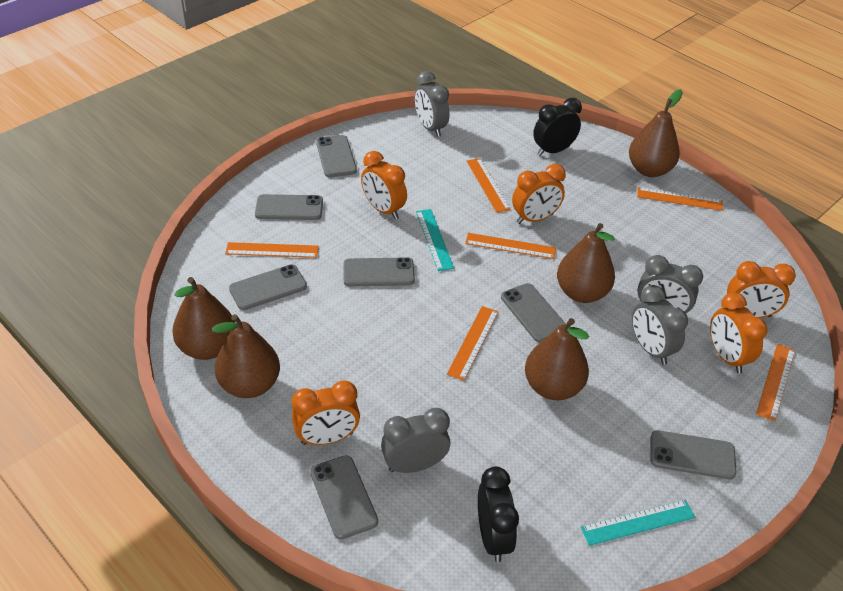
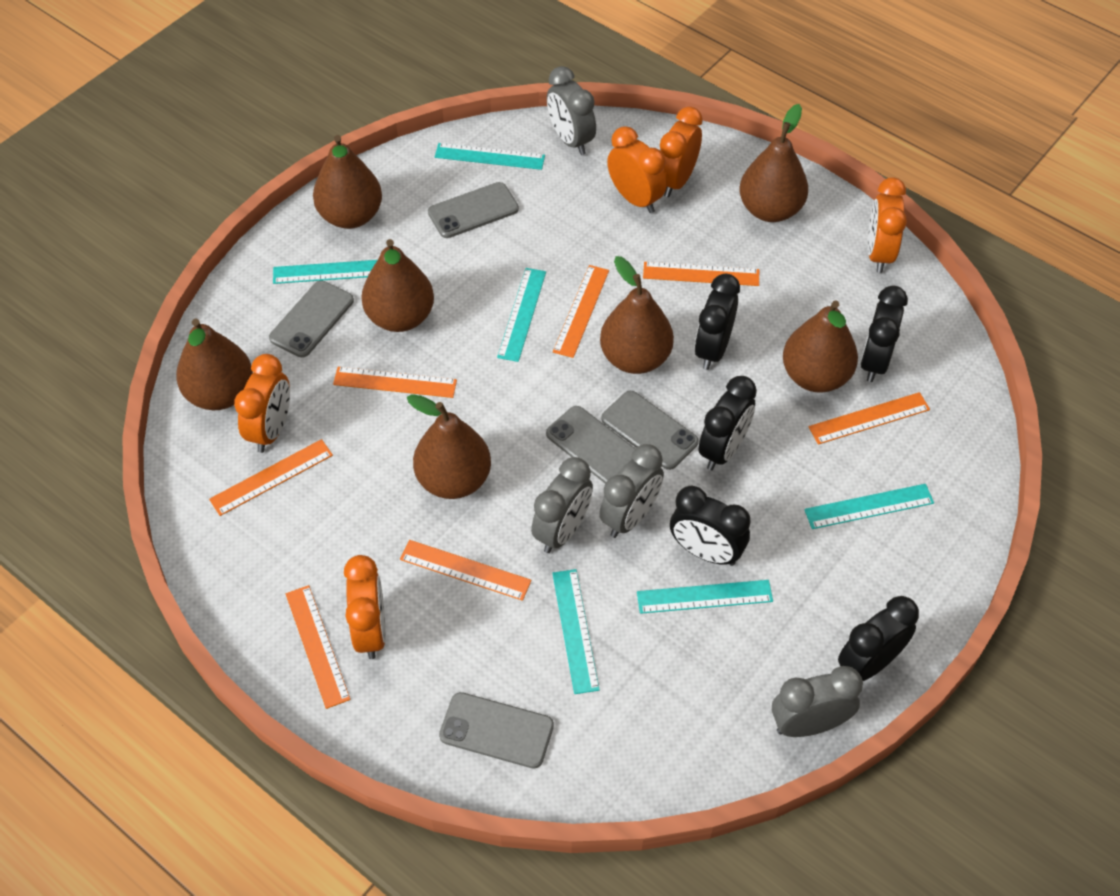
black clock: [478,466,519,562] [533,98,582,156] = 2 -> [670,486,750,566] [695,274,740,370] [699,376,757,470] [838,596,919,681] [861,285,908,382] = 5
brown pear: [172,277,235,360] [212,314,280,398] [525,318,589,400] [557,223,615,303] [629,89,683,177] = 5 -> [176,318,253,410] [313,135,382,229] [361,239,434,332] [407,394,491,499] [600,256,674,374] [739,104,808,222] [783,300,858,393] = 7
grey phone: [229,265,307,310] [255,194,323,220] [310,455,378,539] [316,135,357,177] [344,257,415,287] [501,283,566,343] [651,430,737,479] = 7 -> [269,281,354,358] [428,182,519,238] [439,692,554,769] [546,406,636,483] [601,391,699,470] = 5
orange ruler: [225,242,319,258] [447,306,498,381] [465,233,556,259] [467,158,511,213] [637,187,723,211] [756,344,795,422] = 6 -> [209,439,333,516] [286,585,351,709] [333,367,457,398] [400,540,531,601] [553,265,609,358] [643,262,759,286] [809,392,930,445] = 7
turquoise ruler: [416,209,454,271] [581,500,695,546] = 2 -> [273,260,377,284] [435,143,545,170] [497,268,546,362] [552,569,600,694] [637,580,773,614] [804,484,934,529] = 6

